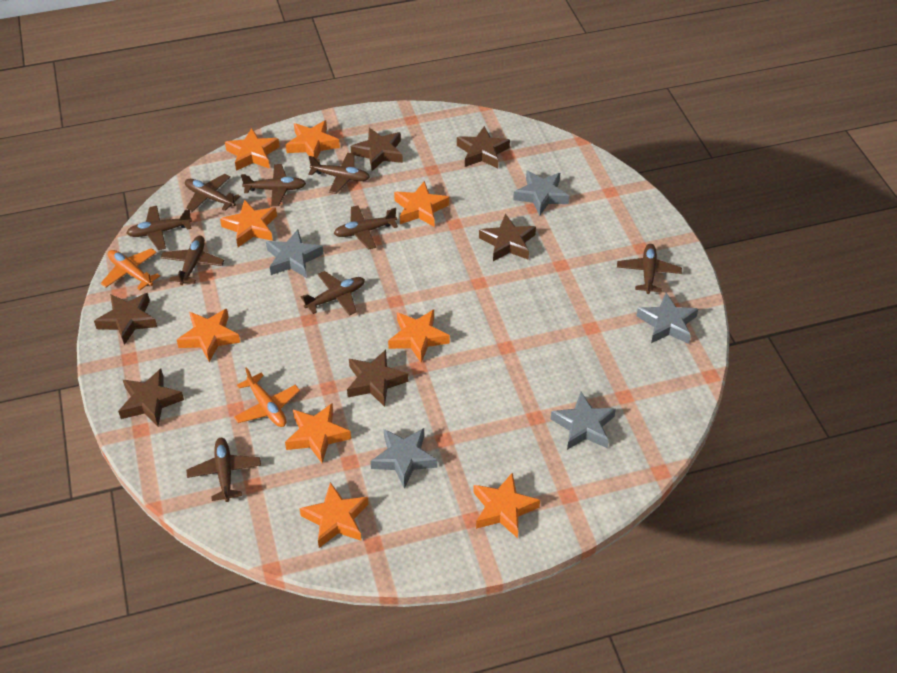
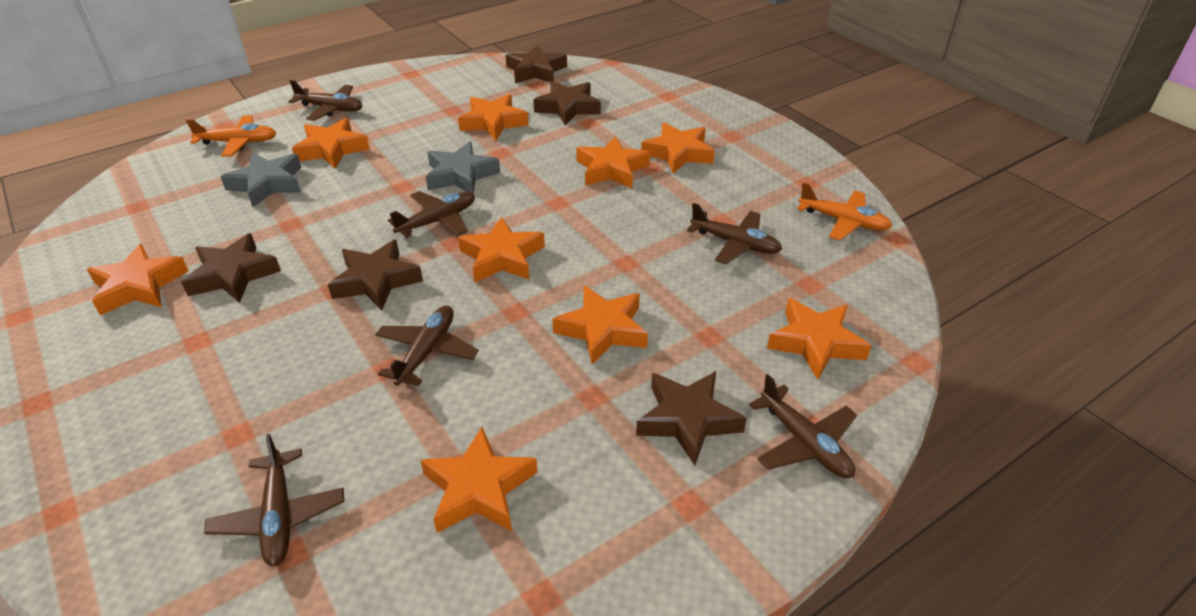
brown plane: [127,206,192,250] [160,236,224,285] [185,174,241,213] [186,438,261,502] [241,164,306,206] [301,271,365,316] [308,153,370,194] [334,205,398,249] [617,244,682,294] = 9 -> [204,434,344,567] [288,80,362,121] [375,306,479,386] [388,191,475,238] [687,203,782,264] [749,374,857,478] = 6
brown star: [94,293,157,345] [118,369,184,426] [347,350,408,407] [351,128,403,171] [457,126,510,169] [479,214,536,261] = 6 -> [181,233,281,303] [328,240,423,311] [505,45,567,83] [533,81,601,125] [636,371,747,465] = 5
grey star: [266,229,323,278] [370,428,438,488] [513,171,569,216] [551,392,616,450] [636,293,698,344] = 5 -> [221,153,302,207] [426,142,500,194] = 2

